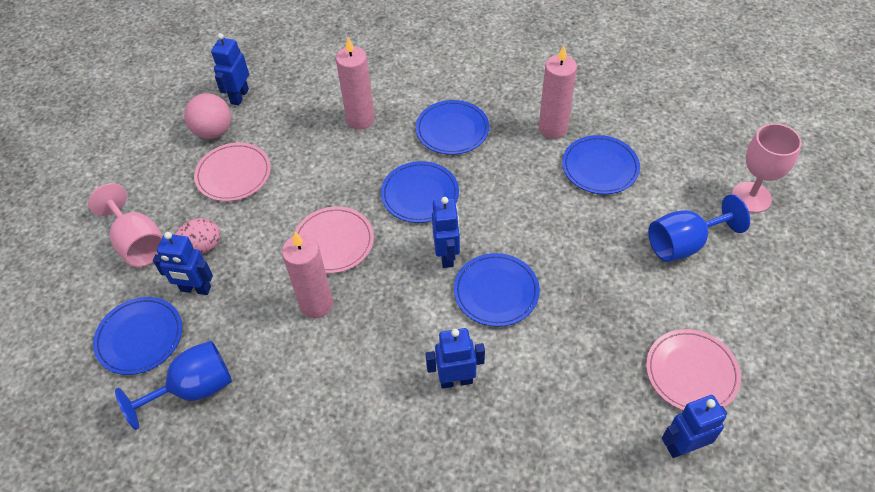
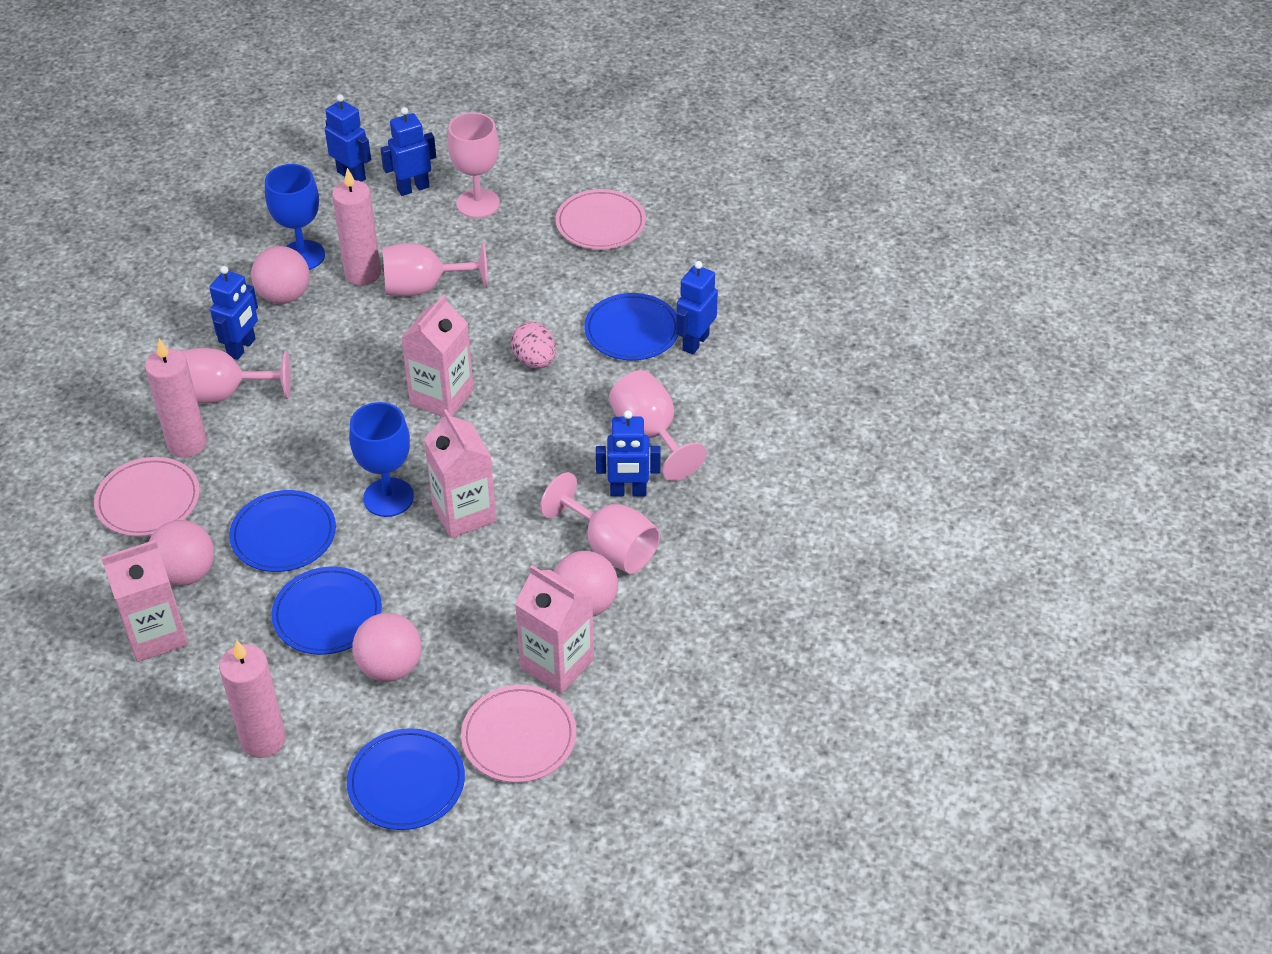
blue plate: [93,297,182,375] [381,161,459,223] [416,100,489,155] [454,253,540,327] [562,135,640,194] = 5 -> [229,490,336,572] [271,567,382,655] [347,728,465,830] [584,293,678,360] = 4
pink ball: [184,93,231,139] = 1 -> [149,520,214,586] [251,246,310,304] [352,613,422,682] [554,551,618,616] = 4
pink carton: none = 0 -> [101,540,188,662] [401,294,474,417] [424,409,496,538] [515,565,594,694] = 4
pink goblet: [88,183,163,267] [732,123,802,213] = 2 -> [180,348,291,404] [383,243,488,296] [447,112,500,218] [540,472,660,574] [609,370,707,481] = 5

